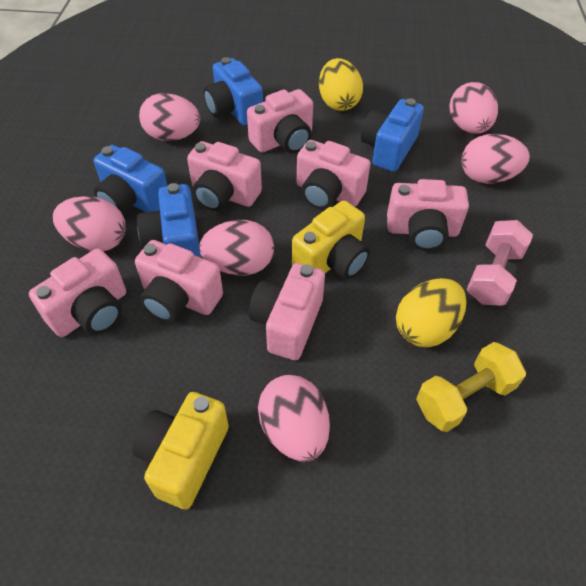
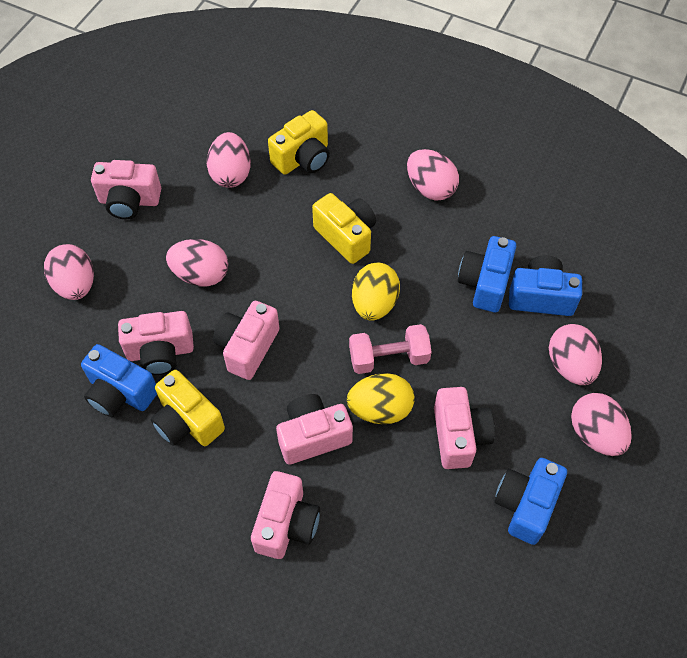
pink camera: [29,248,126,337] [135,240,223,322] [187,141,262,211] [247,89,313,153] [249,263,325,360] [297,140,370,210] [387,179,469,251] = 7 -> [91,160,161,219] [118,311,194,375] [213,301,279,380] [251,471,320,559] [276,394,353,465] [434,387,495,469] = 6
yellow camera: [132,392,229,509] [292,200,370,279] = 2 -> [150,370,225,446] [268,110,330,175] [312,193,376,264] = 3
yellow dumbbell: [416,342,526,432] = 1 -> none = 0

